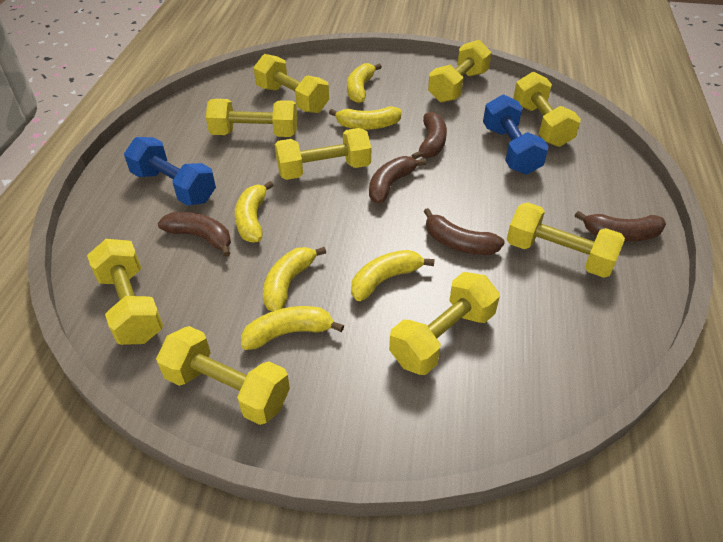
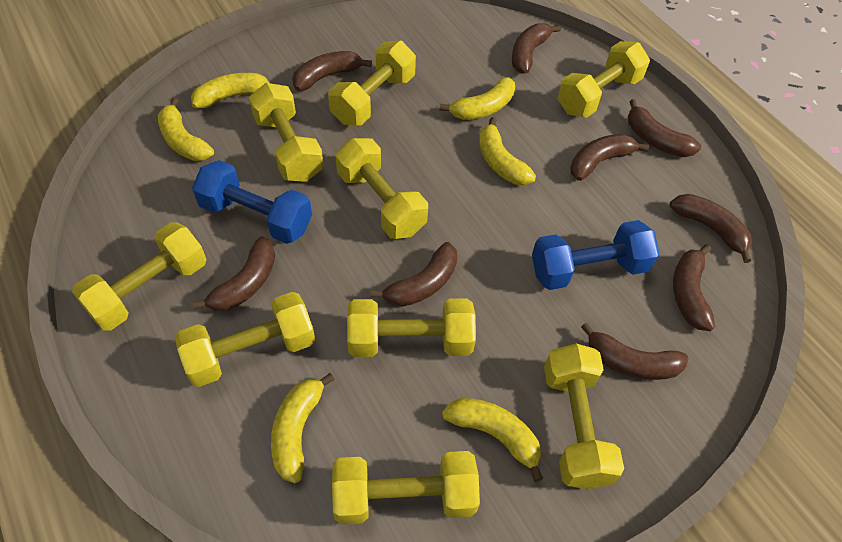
brown banana: [158,212,231,257] [369,156,426,204] [411,112,447,159] [423,208,505,255] [575,211,666,242] = 5 -> [192,237,275,311] [292,51,372,91] [371,242,458,307] [512,23,561,74] [570,134,649,181] [581,322,689,380] [628,99,701,157] [670,194,752,263] [673,244,715,331] = 9

